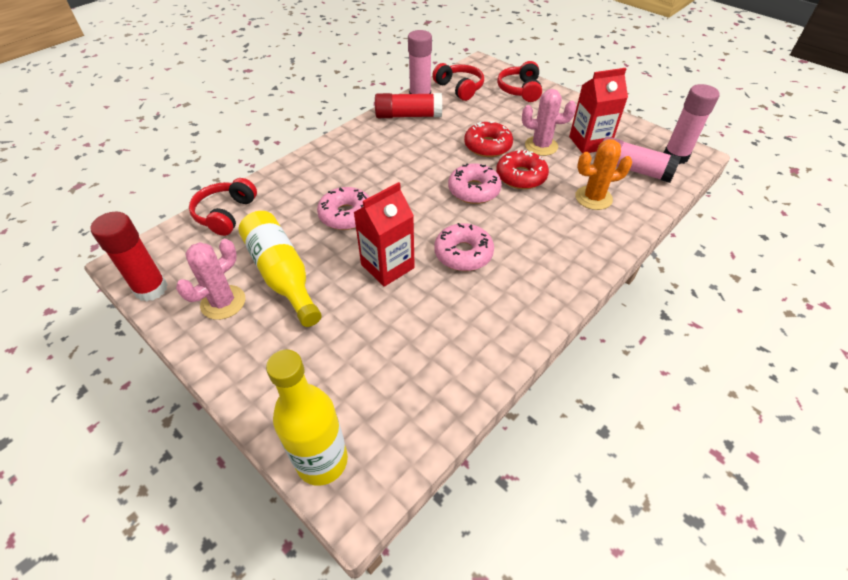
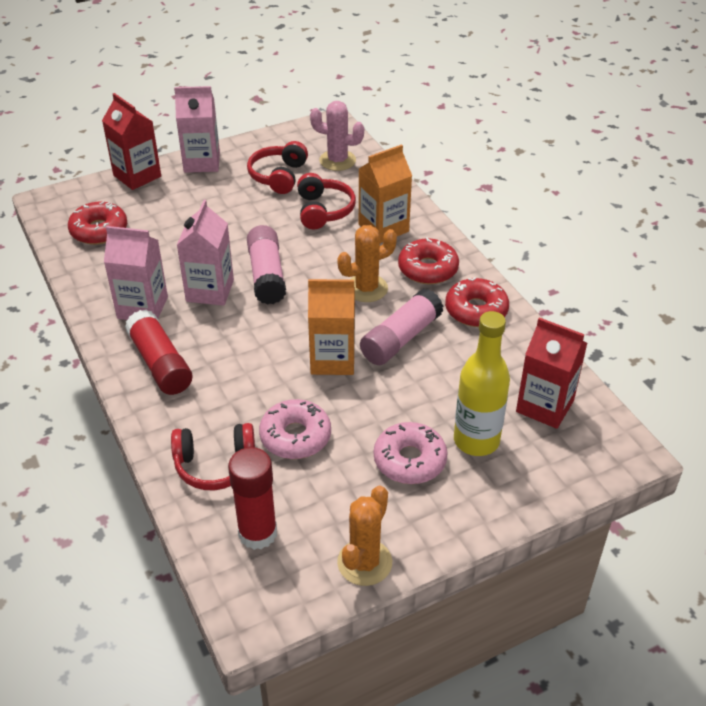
orange cactus: [575,139,632,210] = 1 -> [337,225,397,302] [337,485,392,586] = 2
orange carton: none = 0 -> [308,279,355,375] [359,144,412,243] = 2
pink cactus: [176,239,245,320] [522,89,576,156] = 2 -> [310,101,364,171] = 1
pink carton: none = 0 -> [104,226,168,320] [174,86,220,173] [177,200,234,306] = 3
pink donut: [317,187,369,230] [434,223,494,271] [448,163,502,204] = 3 -> [259,399,331,459] [374,422,448,484] = 2
pink glue stick: [408,30,432,94] [603,137,681,183] [664,84,720,164] = 3 -> [247,225,286,305] [360,289,443,365] = 2
red donut: [464,121,513,157] [496,150,549,189] = 2 -> [68,201,127,245] [398,237,459,284] [445,277,509,327] = 3
yellow bottle: [238,211,322,327] [266,349,348,486] = 2 -> [454,311,510,456] = 1

